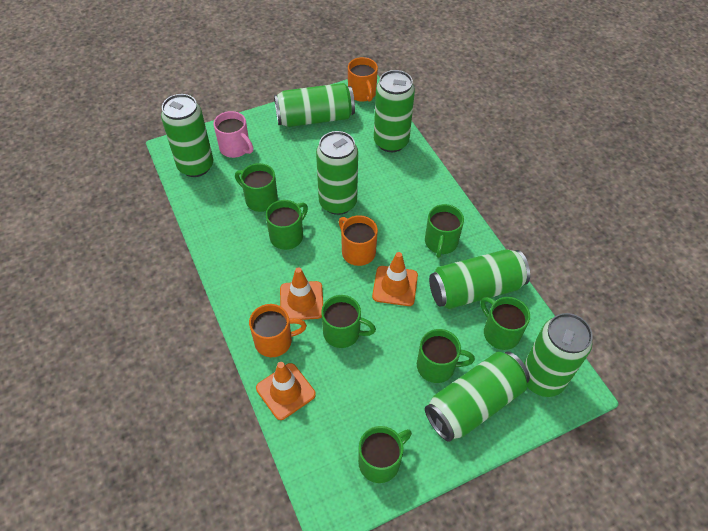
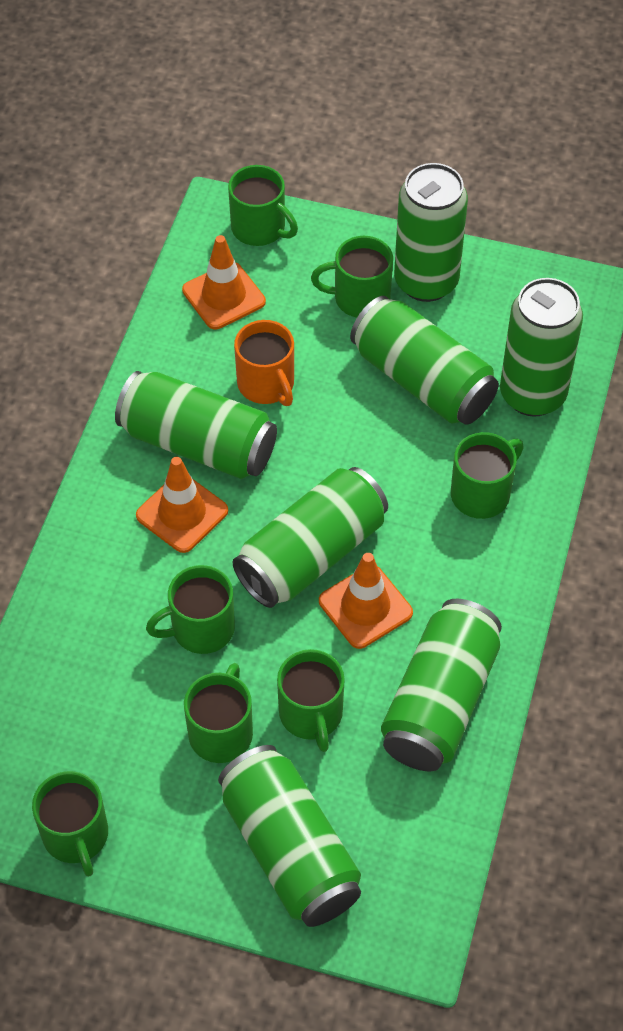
orange mug: [249,304,307,357] [339,215,378,266] [348,57,378,102] = 3 -> [234,320,294,406] = 1
pink mug: [213,111,253,158] = 1 -> none = 0

